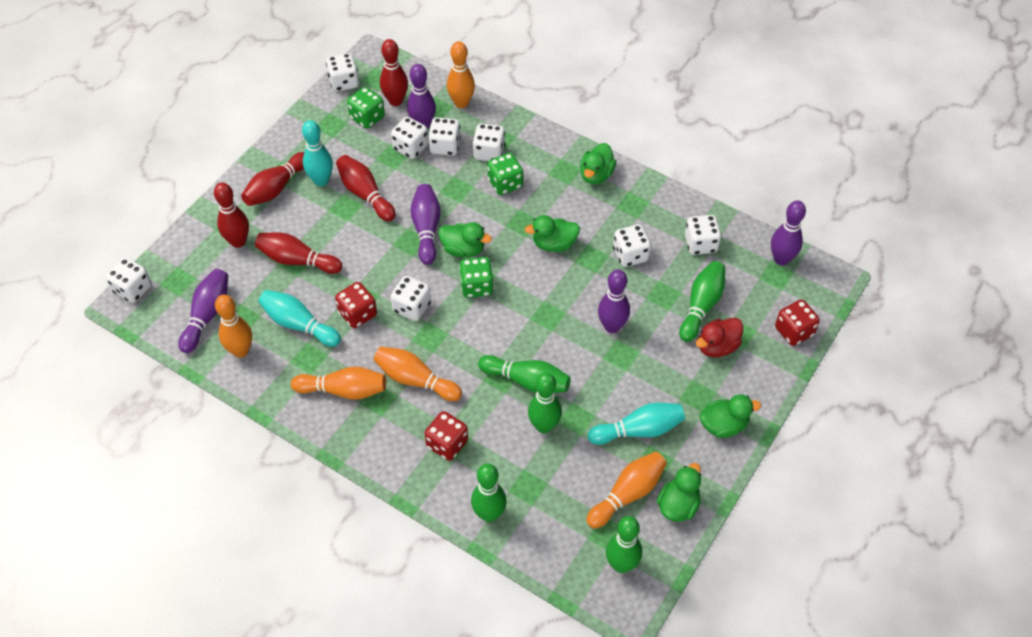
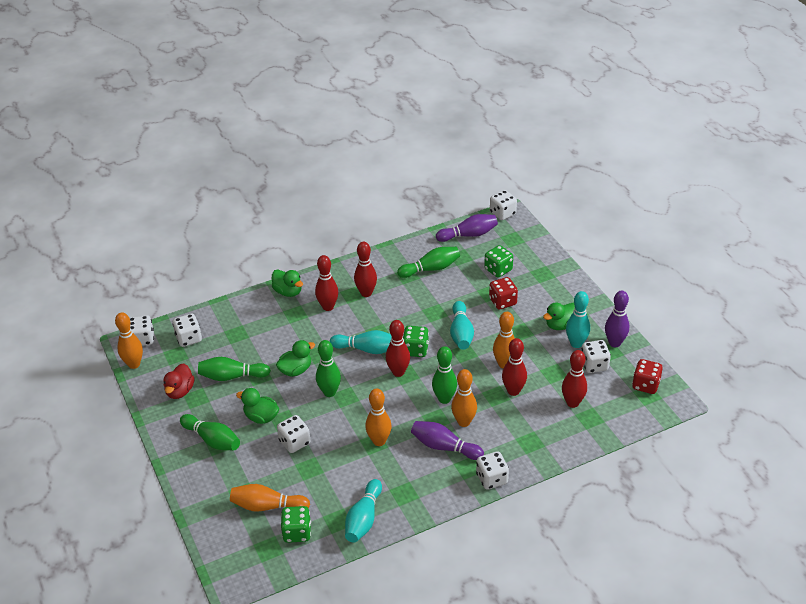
green duck: [438,222,492,258] [525,215,580,252] [580,143,616,184] [657,463,701,522] [700,394,761,438] = 5 -> [236,388,279,424] [272,270,303,297] [276,340,315,377] [543,302,575,330] = 4
purple bowling pin: [178,269,228,353] [407,64,436,129] [410,184,441,265] [598,269,630,333] [771,201,806,265] = 5 -> [411,421,484,460] [436,214,498,242] [605,291,629,347] = 3
red dice: [335,282,377,328] [425,411,468,461] [775,300,820,346] = 3 -> [489,277,518,309] [632,359,663,394] = 2
turquoise bowling pin: [258,290,341,347] [302,120,333,186] [588,403,685,445] = 3 -> [330,330,392,354] [345,479,382,543] [450,301,474,350] [566,291,590,348] = 4
white dice: [106,258,151,303] [326,53,359,92] [391,117,429,159] [391,276,431,321] [428,117,461,156] [472,123,505,161] [613,224,651,267] [685,215,721,255] = 8 -> [130,315,154,346] [172,314,202,347] [277,415,311,453] [476,451,509,489] [490,190,517,220] [581,340,611,373] = 6

